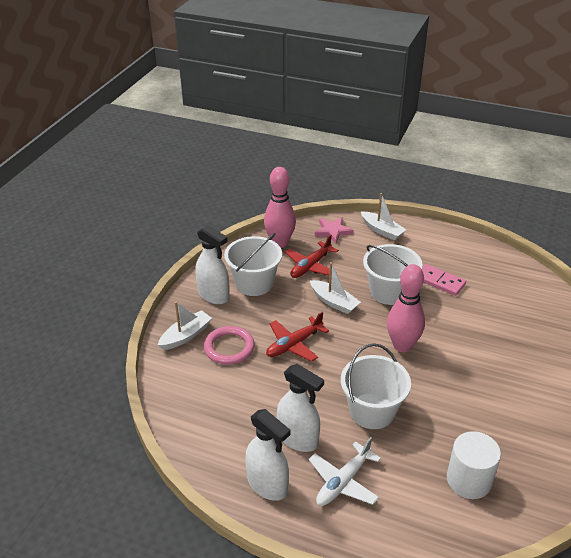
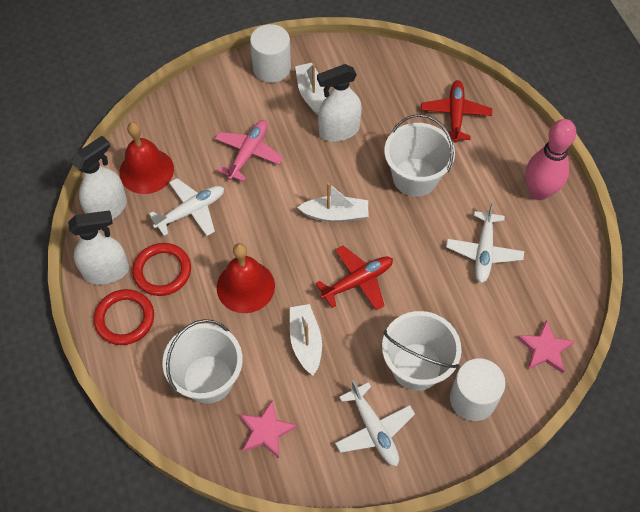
pink bowling pin: [264,167,296,248] [387,264,425,352] = 2 -> [526,119,576,200] = 1
pink domino: [422,264,466,296] = 1 -> none = 0
pink plane: none = 0 -> [215,120,283,182] = 1
pink ring: [204,326,255,365] = 1 -> none = 0
pink star: [315,217,354,243] = 1 -> [239,400,297,458] [517,320,575,373] = 2
red bell: none = 0 -> [119,122,174,194] [217,243,275,313] = 2
red ring: none = 0 -> [94,289,154,345] [132,243,191,296] = 2
white cylinder: [447,431,501,499] = 1 -> [250,24,291,83] [450,358,506,421] = 2
white plane: [309,437,381,506] = 1 -> [149,178,224,236] [335,380,415,466] [446,203,524,283] = 3

